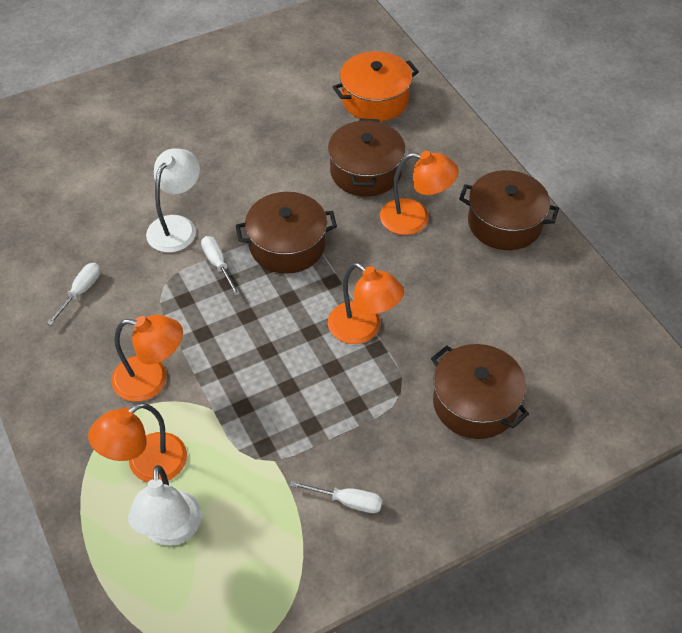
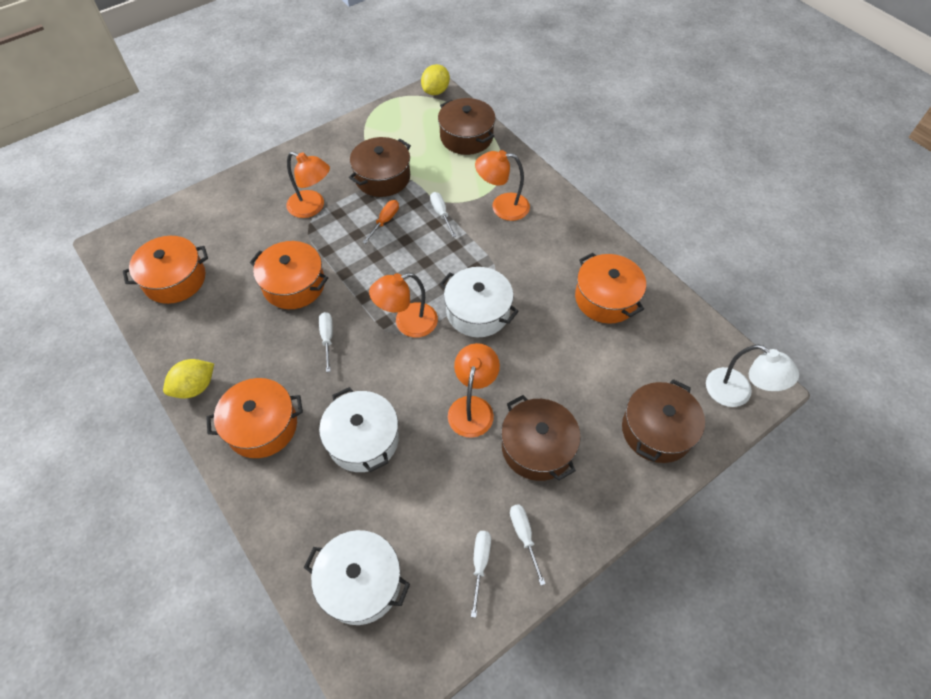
orange pot: [333,51,419,121] = 1 -> [123,236,208,304] [206,378,303,458] [250,241,328,309] [575,253,646,324] = 4
orange screwdriver: none = 0 -> [362,200,399,244] = 1
white lamp: [128,465,202,546] [146,149,200,252] = 2 -> [706,344,799,407] = 1
white pot: none = 0 -> [304,530,410,625] [319,387,399,472] [440,267,519,337] = 3
white screwdriver: [47,263,101,325] [201,236,240,296] [290,481,383,513] = 3 -> [319,312,333,372] [430,192,456,237] [471,531,491,618] [510,504,546,585] = 4
yellow lemon: none = 0 -> [163,359,214,398] [421,64,450,95] = 2

